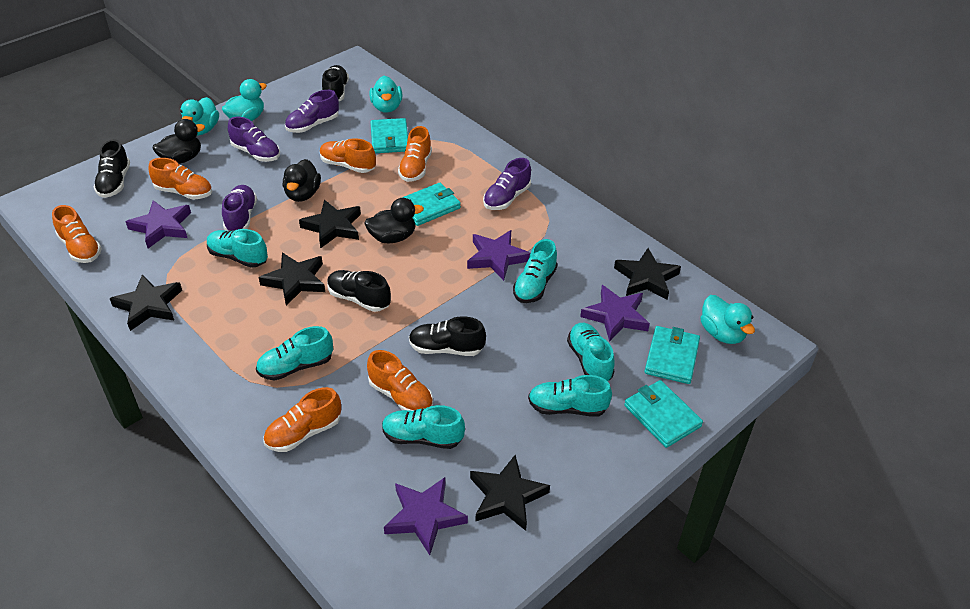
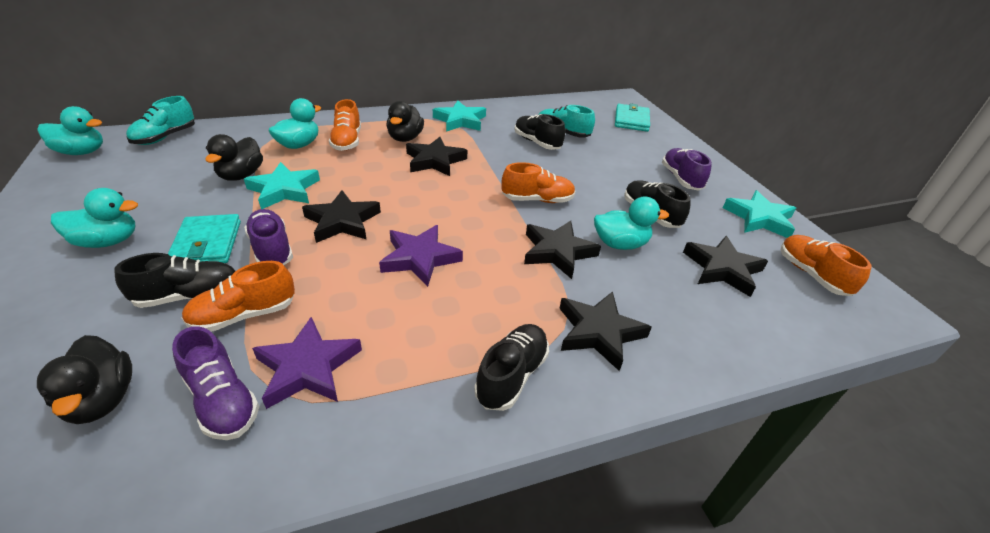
orange shoe: [52,205,102,263] [148,158,212,200] [263,387,341,452] [320,138,376,173] [367,350,433,411] [398,126,432,182] = 6 -> [182,261,295,332] [329,99,361,151] [502,162,576,203] [780,235,871,296] = 4
purple shoe: [222,185,257,231] [228,117,280,162] [285,90,339,133] [483,158,531,210] = 4 -> [172,327,259,440] [244,209,293,265] [662,148,712,191] = 3
purple star: [126,200,191,248] [384,477,468,555] [467,230,530,281] [580,285,650,342] = 4 -> [252,317,362,409] [379,225,463,287] = 2
turquoise shoe: [207,229,268,268] [256,326,333,381] [382,405,465,449] [513,239,558,303] [528,375,612,417] [567,323,615,381] = 6 -> [126,96,195,145] [538,105,595,138] = 2
turquoise star: none = 0 -> [244,162,320,209] [433,101,486,132] [723,190,796,238] = 3
turquoise wallet: [370,118,408,153] [402,183,461,226] [624,380,703,448] [644,326,700,384] = 4 -> [168,214,241,263] [615,103,650,132] = 2

